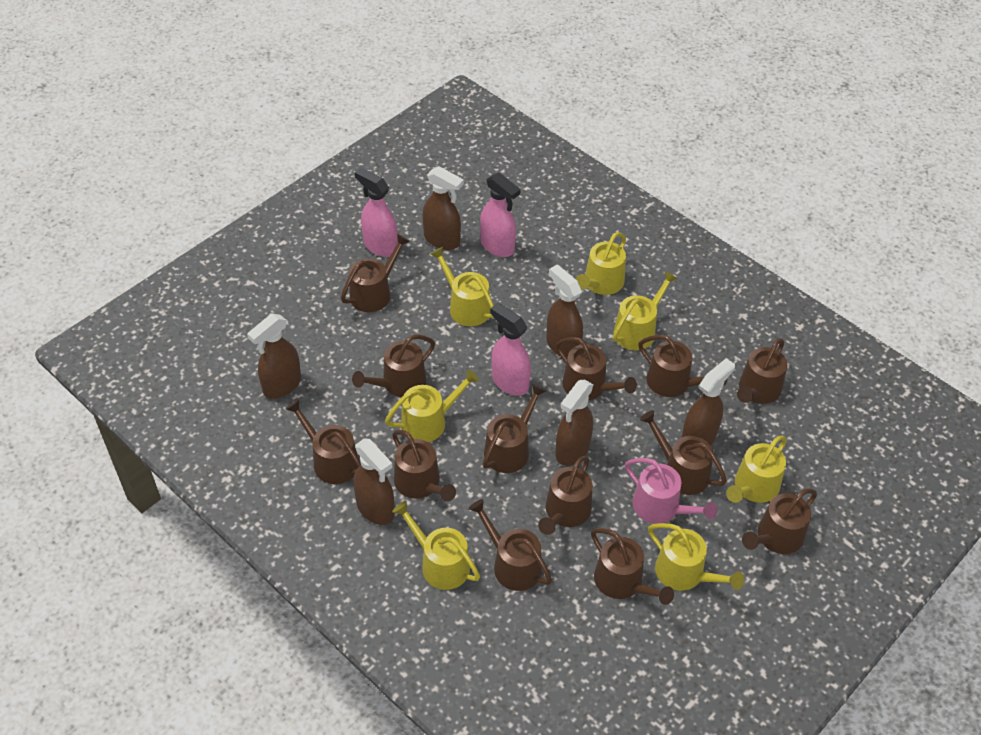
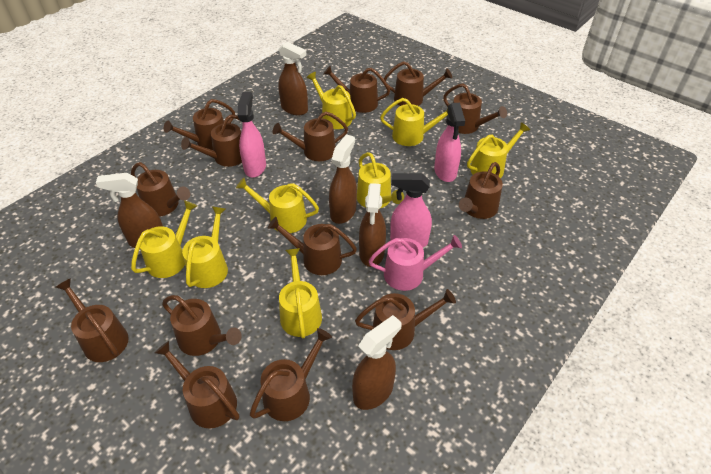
brown spray bottle: [247,314,301,399] [353,438,395,525] [423,166,464,250] [546,265,583,358] [555,380,594,466] [681,358,735,445] = 6 -> [96,173,163,248] [278,42,308,115] [329,134,357,224] [352,315,402,410] [359,183,386,267] = 5
brown watering can: [286,399,361,484] [341,234,410,312] [352,334,435,397] [392,430,456,502] [469,499,552,591] [483,384,546,473] [538,456,592,535] [556,337,637,400] [591,528,674,605] [638,335,727,397] [640,410,727,495] [737,338,788,404] [742,489,817,554] = 13 -> [56,278,129,362] [131,162,190,217] [155,341,239,429] [162,295,242,356] [164,99,235,150] [181,115,242,167] [250,328,332,421] [268,217,357,275] [273,112,348,161] [323,66,390,113] [355,289,456,350] [384,61,452,106] [443,83,507,134] [459,162,503,219] = 14
yellow watering can: [385,369,479,442] [392,501,480,590] [430,247,494,326] [576,232,626,295] [613,271,678,350] [648,523,744,591] [726,436,787,503] = 7 -> [131,200,197,278] [182,206,228,288] [236,178,319,233] [279,248,322,338] [306,72,356,129] [357,152,404,208] [380,98,450,146] [467,122,530,178] = 8

